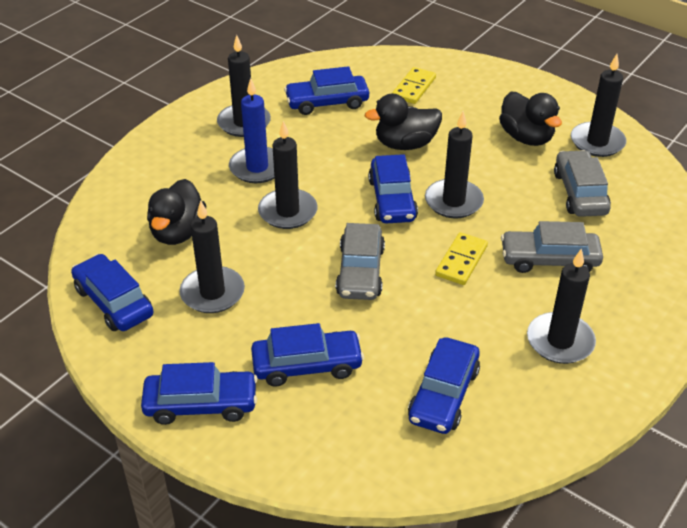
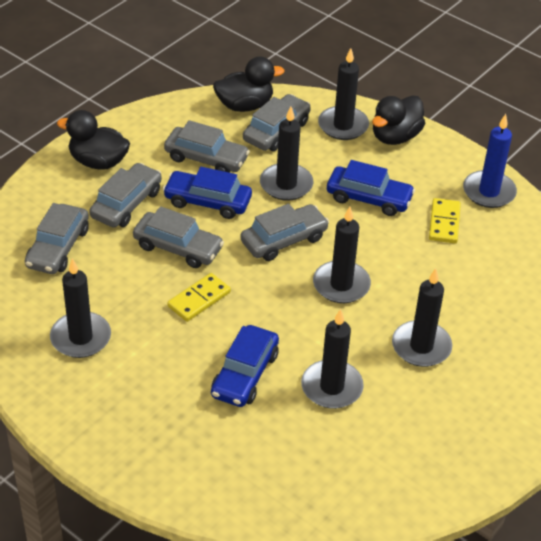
blue car: [71,254,154,331] [141,362,257,425] [251,323,364,387] [284,66,369,115] [368,154,418,224] [408,337,480,434] = 6 -> [163,167,252,219] [211,325,279,407] [327,160,415,216] = 3
grey car: [336,223,385,300] [501,221,603,273] [554,150,611,217] = 3 -> [25,203,89,274] [89,163,162,228] [133,206,224,268] [164,120,250,173] [240,204,329,261] [243,94,311,151] = 6

